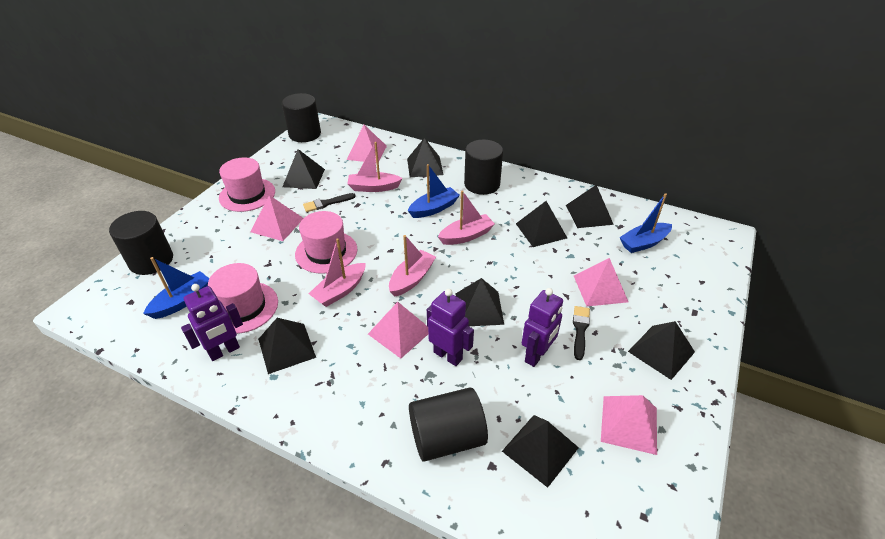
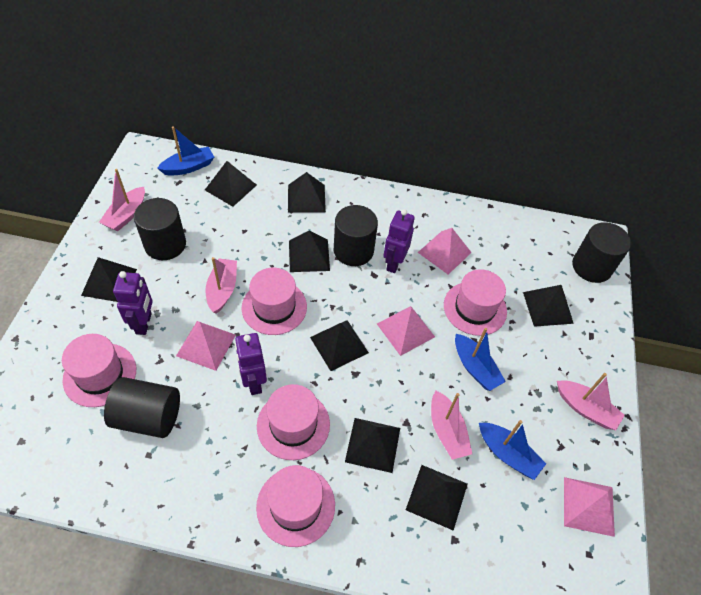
black brush: [303,193,356,212] [573,306,590,360] = 2 -> none = 0
pink hat: [208,263,278,334] [219,157,275,212] [295,211,357,274] = 3 -> [62,334,136,407] [242,268,307,335] [256,465,335,547] [257,384,330,460] [444,269,507,336] = 5
pink pyramid: [251,195,303,241] [347,125,387,162] [368,302,428,358] [574,258,628,306] [601,395,657,455] = 5 -> [176,321,236,371] [377,306,435,356] [418,228,472,275] [564,477,615,537] = 4

